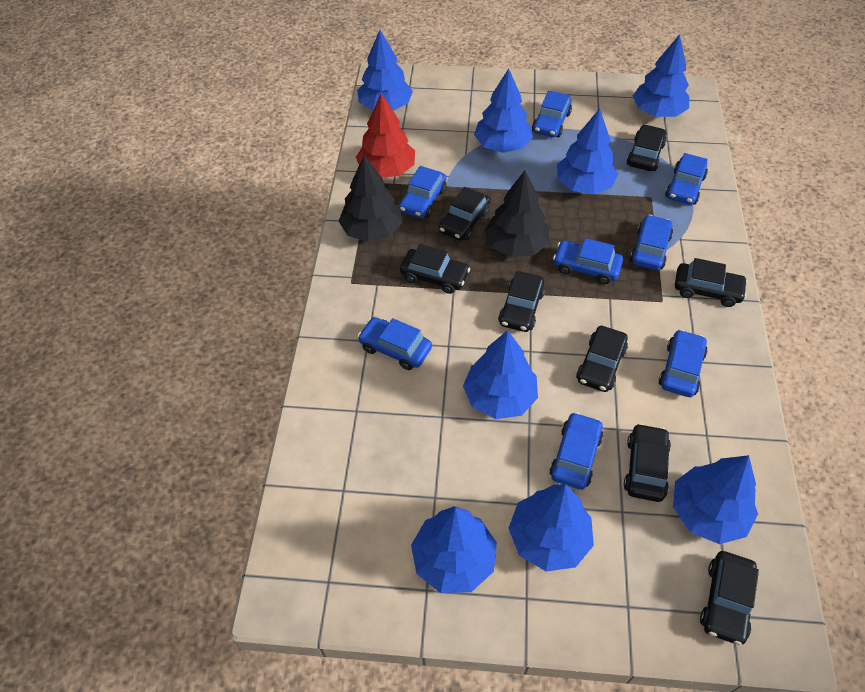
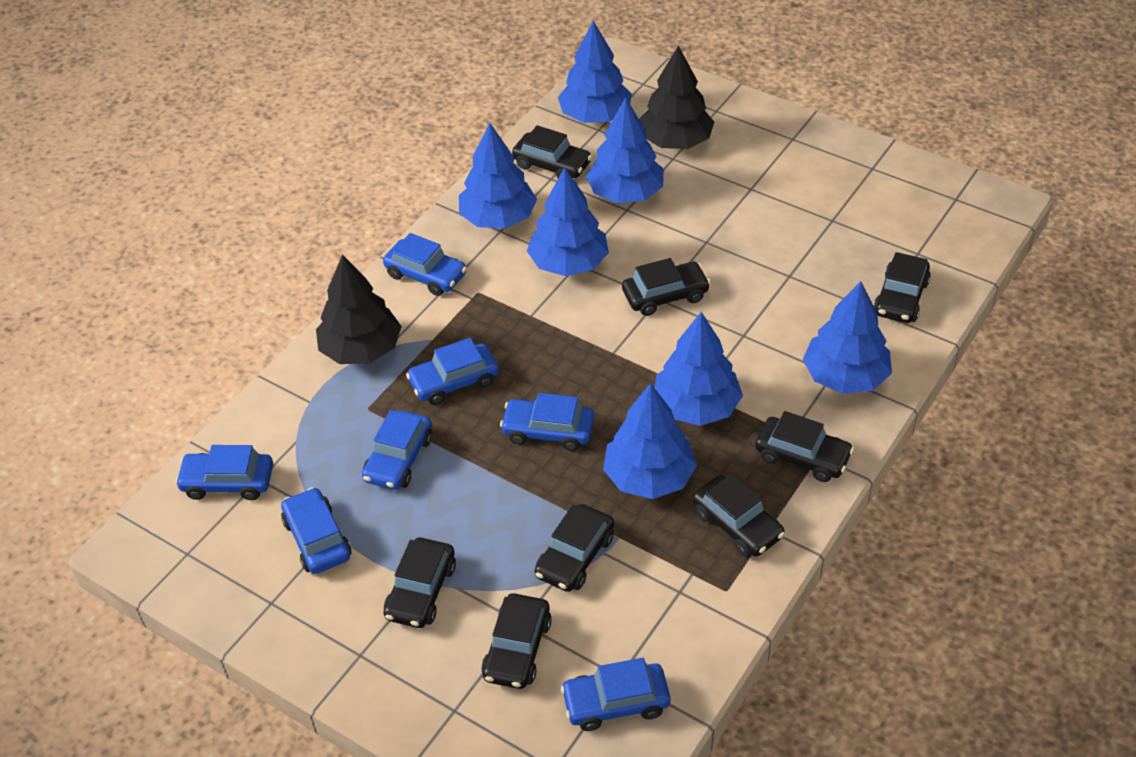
blue car: [358,317,432,370] [399,166,447,218] [532,91,572,137] [550,412,604,490] [553,238,623,284] [630,215,673,270] [659,329,708,397] [665,153,708,205] = 8 -> [175,445,273,500] [281,487,352,574] [362,410,432,490] [383,233,467,296] [406,338,499,405] [500,393,594,451] [561,658,671,731] = 7
blue tree: [357,30,413,111] [411,506,497,593] [463,330,538,419] [474,68,533,153] [508,484,594,571] [557,109,618,194] [633,34,689,117] [673,455,758,544] = 8 -> [459,123,537,229] [527,167,609,276] [558,21,632,123] [586,97,664,203] [603,383,697,499] [654,312,743,426] [803,281,892,394] = 7
red tree: [356,94,415,178] = 1 -> none = 0

